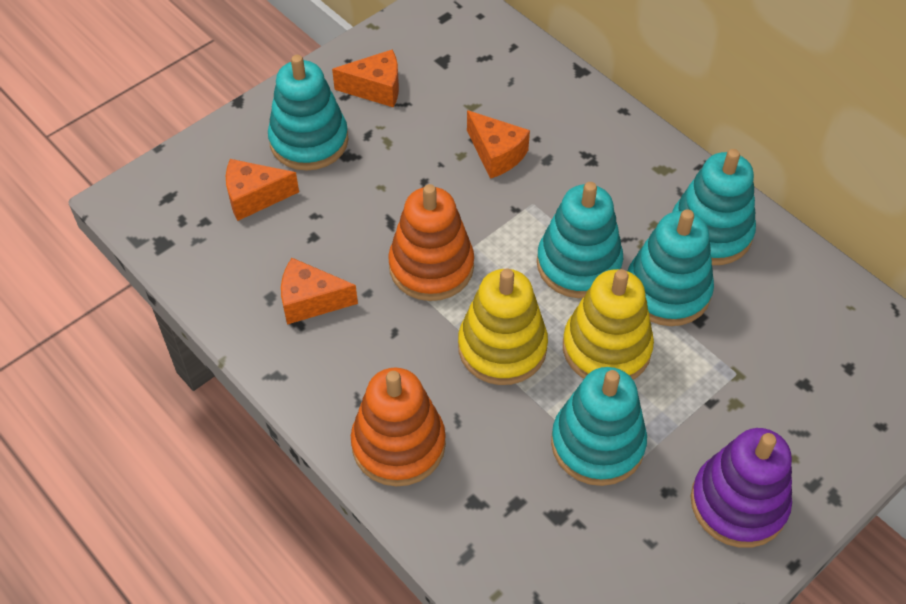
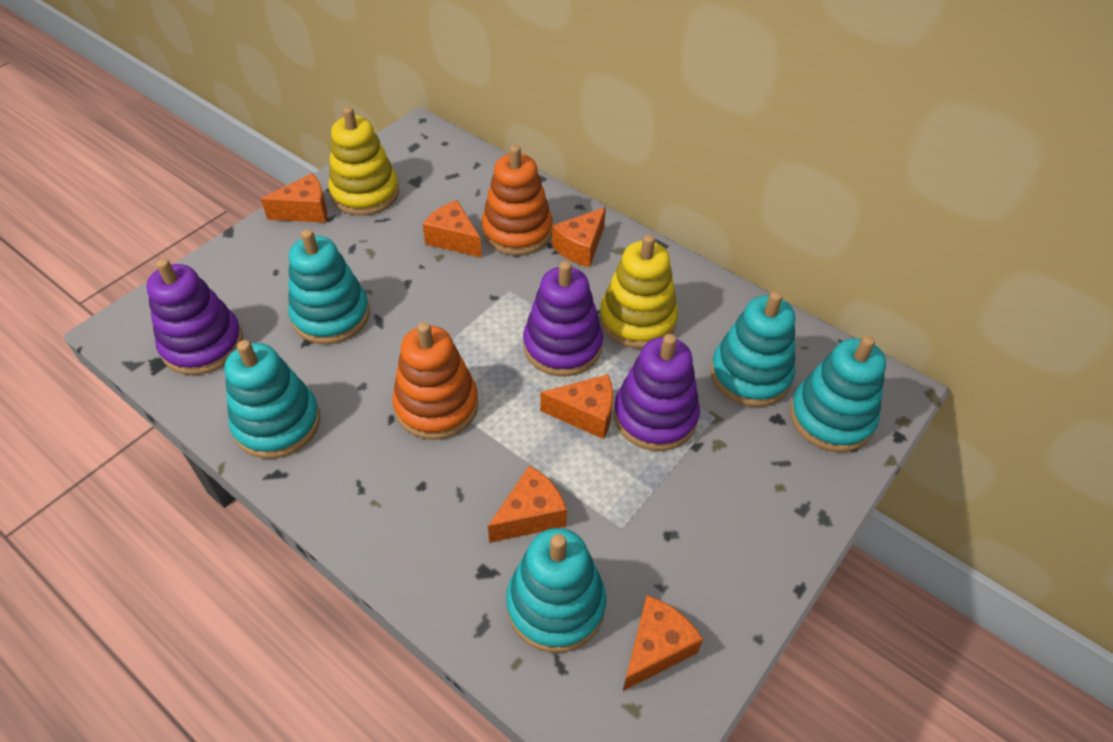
orange cheese: [226,159,299,221] [281,258,358,325] [332,49,399,108] [467,110,530,179] = 4 -> [261,173,327,223] [423,200,482,258] [488,465,567,543] [540,374,613,439] [552,207,606,268] [623,595,703,691] = 6
purple stacking toy: [691,428,792,548] = 1 -> [146,258,243,375] [523,261,603,376] [614,334,700,451] = 3

